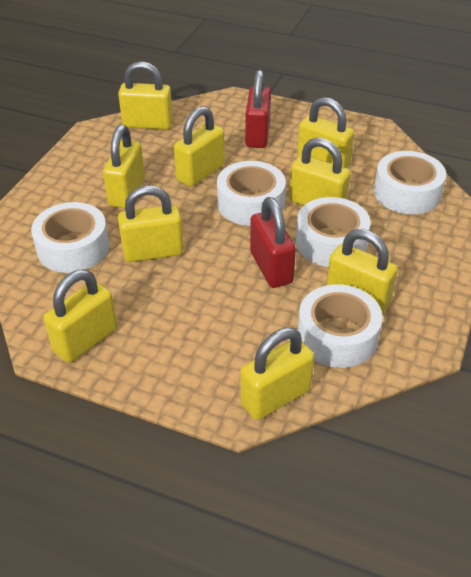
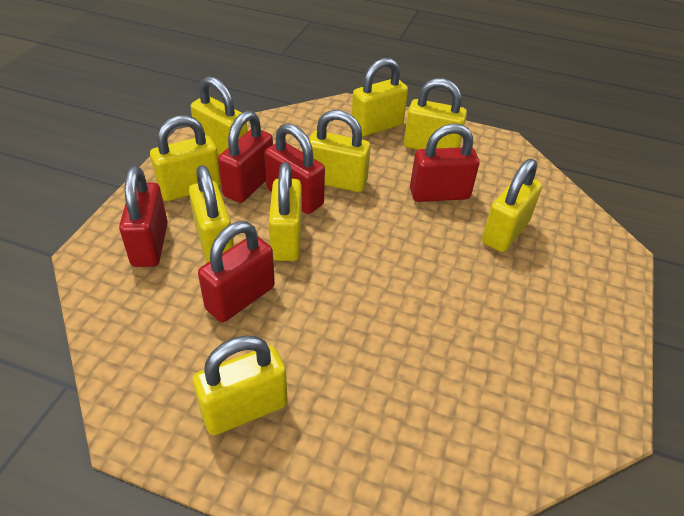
red padlock: [245,70,271,148] [250,197,296,288] = 2 -> [119,166,168,267] [198,221,275,322] [218,111,273,203] [264,123,325,214] [410,123,479,202] = 5
white tape: [31,202,109,273] [217,161,286,226] [296,197,371,267] [298,284,382,368] [374,151,446,214] = 5 -> none = 0

